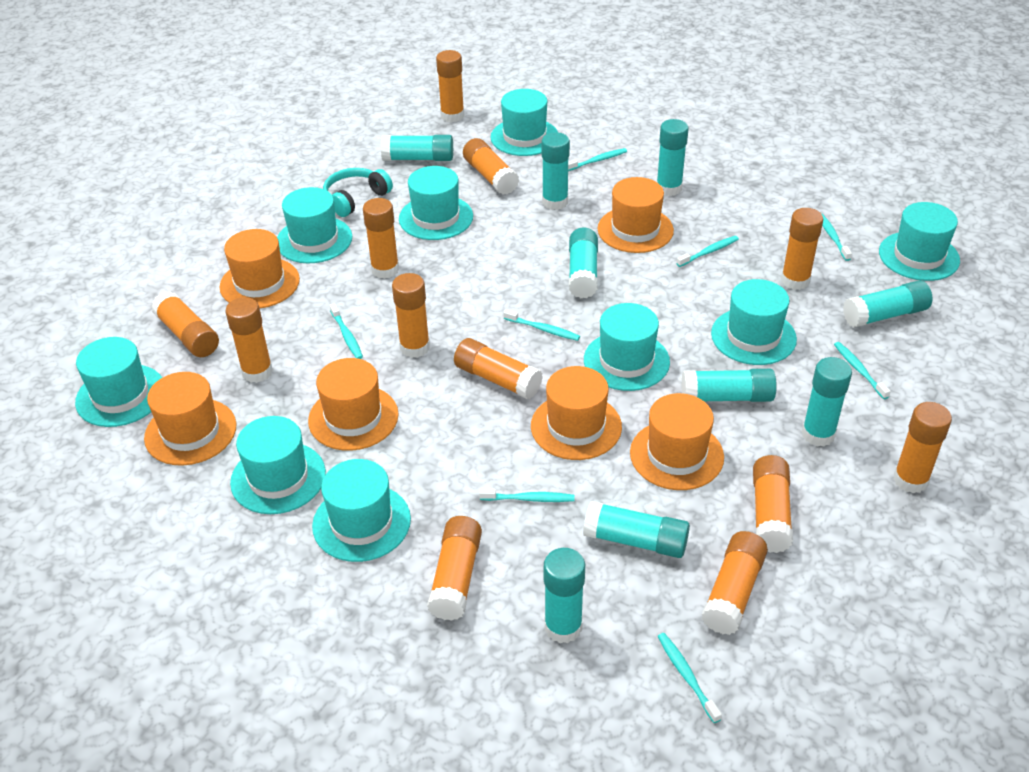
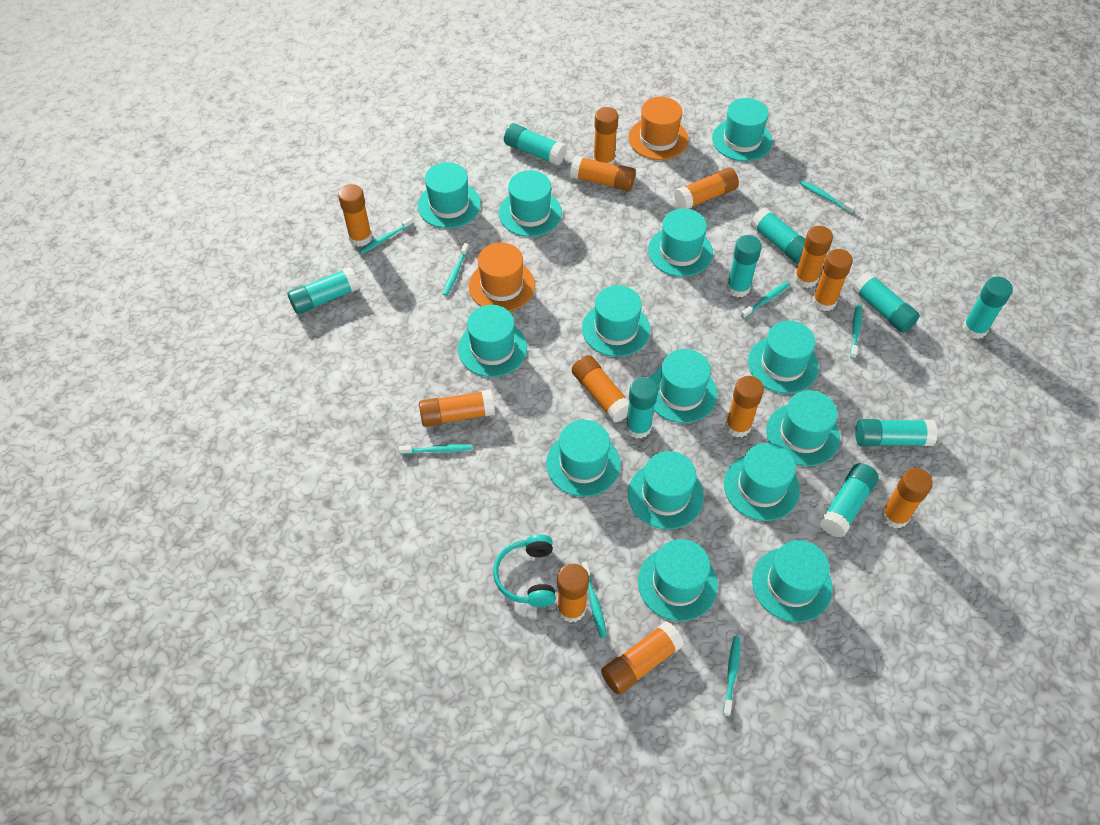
orange hat: [144,372,236,466] [220,229,300,308] [308,358,399,451] [531,366,622,460] [597,177,674,253] [630,393,724,490] = 6 -> [469,242,535,311] [629,97,689,160] = 2
turquoise hat: [75,337,162,427] [230,416,326,514] [277,187,352,263] [312,459,411,562] [399,166,473,240] [491,89,558,156] [584,303,670,391] [711,279,797,365] [879,202,960,281] = 9 -> [418,162,481,228] [458,305,527,377] [499,170,562,237] [546,420,621,497] [582,285,650,357] [628,451,704,529] [638,539,718,621] [648,208,713,277] [650,349,717,423] [712,98,772,161] [724,443,800,521] [748,321,819,393] [752,540,833,622] [766,390,840,466] = 14

